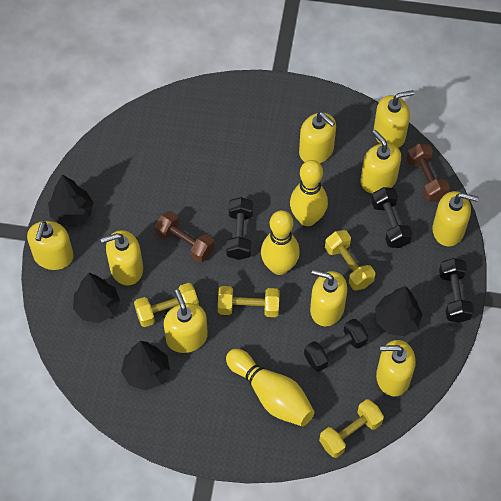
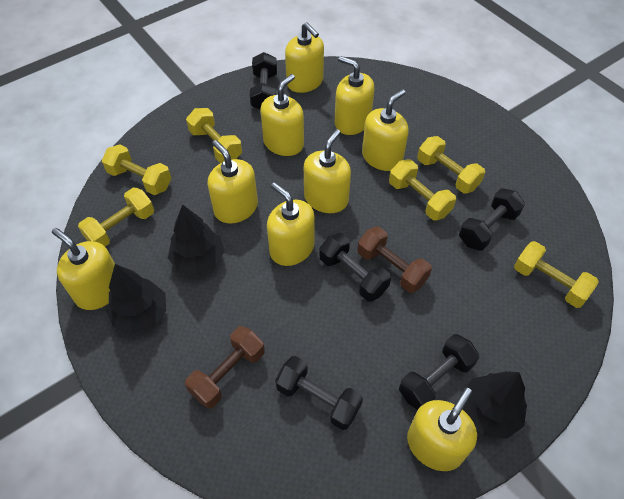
black dumbbell: [226,197,253,260] [304,319,368,372] [371,187,412,248] [439,258,474,323] = 4 -> [250,52,277,109] [275,356,363,430] [319,233,391,302] [399,334,479,410] [459,188,525,251] = 5
black tree: [48,174,94,226] [73,273,120,323] [121,341,170,390] [375,286,423,336] = 4 -> [106,264,166,334] [168,204,225,275] [463,371,527,439] = 3
yellow bowling pin: [226,349,315,427] [261,210,300,275] [290,160,328,226] = 3 -> none = 0
yellow dumbbell: [134,283,199,327] [218,286,280,317] [319,399,384,458] [325,230,375,291] = 4 -> [78,188,154,246] [102,144,172,195] [186,108,242,163] [389,159,456,220] [417,136,485,194] [514,241,599,308] = 6

